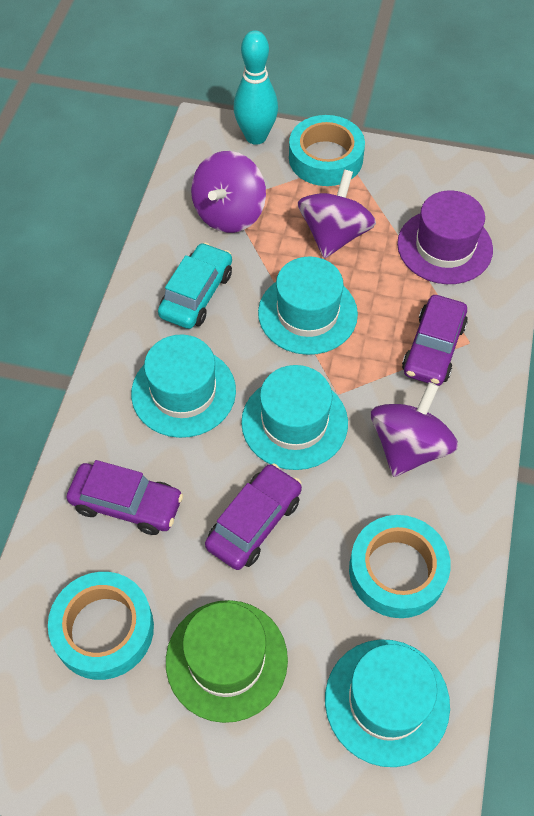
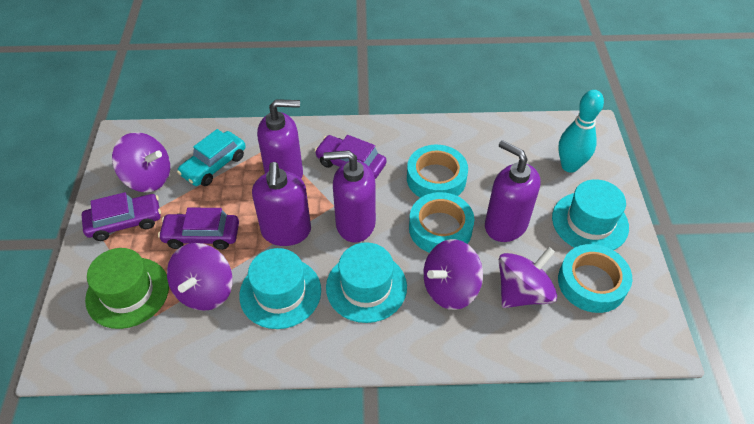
purple hat: [397,190,493,284] = 1 -> none = 0
purple soap dispenser: none = 0 -> [252,162,311,246] [257,99,303,179] [323,150,376,243] [485,140,541,242] = 4
purple spinning top: [191,151,266,233] [298,170,376,258] [371,382,458,477] = 3 -> [112,132,170,192] [167,243,233,311] [423,239,483,310] [499,247,557,308] = 4
turquoise hat: [131,335,236,438] [241,365,348,470] [258,257,358,355] [325,639,450,767] = 4 -> [239,248,321,329] [326,242,407,323] [552,179,629,250] = 3

